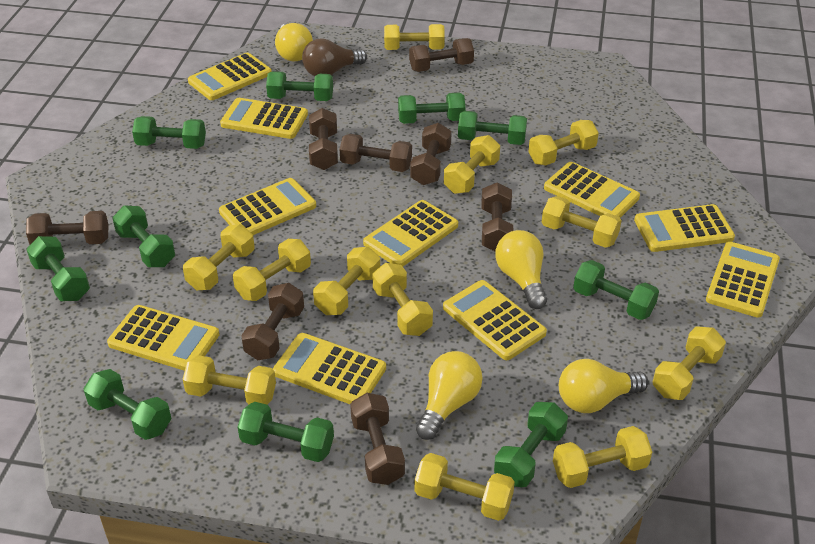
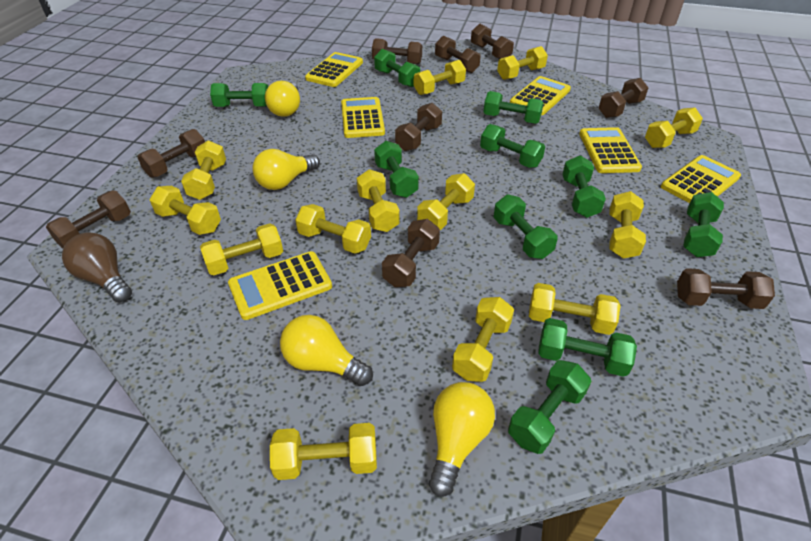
brown dumbbell: [26,211,108,245] [241,283,304,360] [309,108,338,170] [340,134,412,172] [350,393,405,485] [409,38,474,72] [410,123,452,185] [481,182,513,252] = 8 -> [46,190,131,249] [137,129,205,178] [372,38,422,64] [382,219,440,287] [395,103,442,151] [435,36,481,73] [471,24,514,59] [599,78,649,118] [677,268,775,309] = 9
yellow calculator: [107,305,219,371] [188,53,272,100] [219,178,316,235] [220,98,308,139] [273,333,386,404] [363,200,458,266] [443,280,547,360] [544,162,640,218] [634,204,735,252] [706,242,780,318] = 10 -> [228,251,332,320] [305,52,363,87] [341,97,385,138] [510,76,571,115] [579,127,642,173] [661,155,741,203] = 6
yellow dumbbell: [183,224,255,290] [183,355,276,405] [233,239,311,301] [313,247,380,315] [372,263,433,336] [384,24,445,50] [414,453,515,521] [444,135,500,194] [528,120,599,165] [542,196,622,248] [553,426,652,488] [652,327,726,400] = 12 -> [150,186,221,235] [181,141,226,200] [200,223,283,275] [270,423,377,480] [295,204,371,254] [357,169,400,232] [414,60,466,95] [417,173,475,230] [452,297,514,382] [497,46,548,80] [529,283,621,335] [609,191,646,259] [645,107,703,148] = 13

